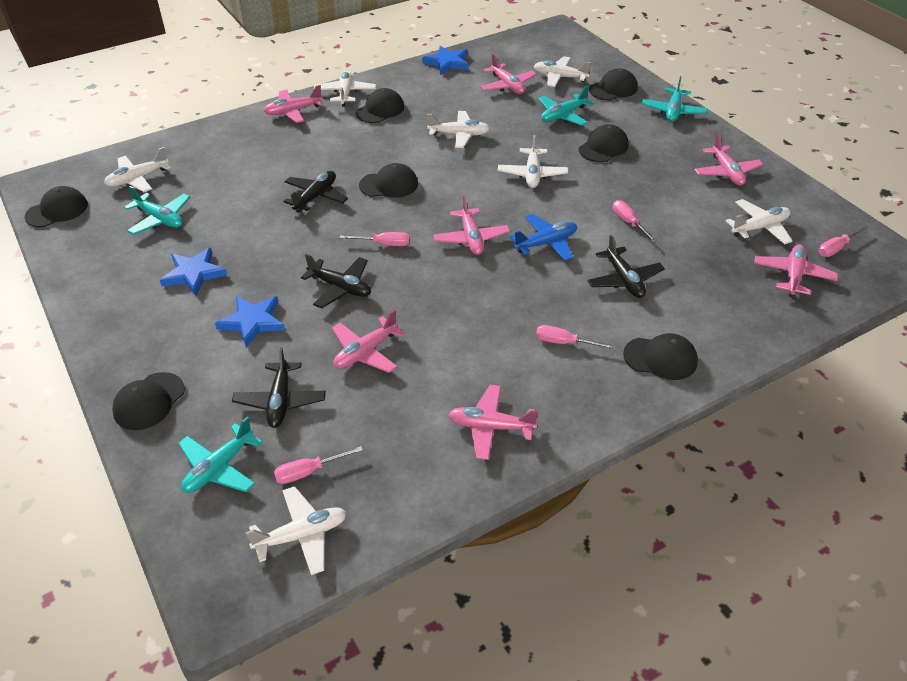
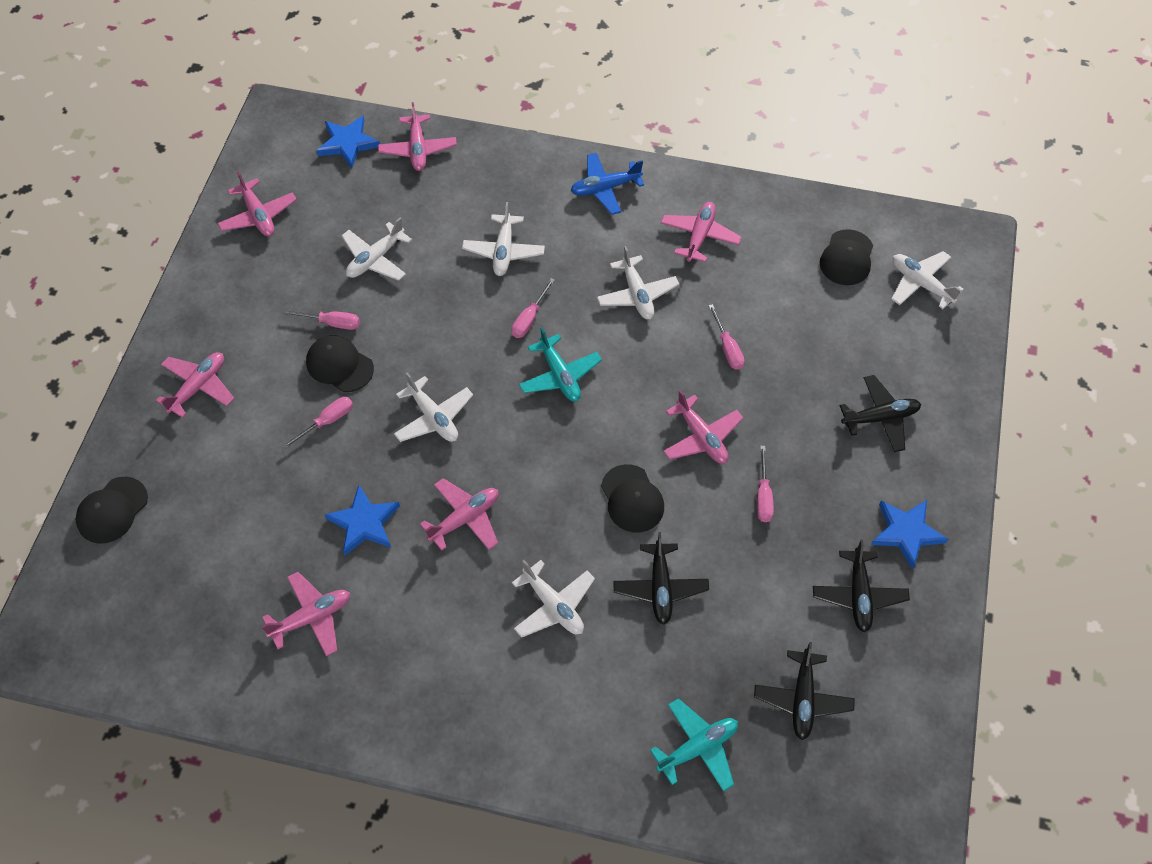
black cap: [24,186,88,227] [112,372,185,430] [356,88,404,123] [359,163,418,198] [579,124,629,162] [589,68,638,100] [623,333,698,380] = 7 -> [76,477,148,544] [306,335,374,392] [601,464,664,532] [820,229,873,285] = 4
turquoise plane: [124,186,190,235] [178,416,263,493] [538,86,594,126] [642,76,708,122] = 4 -> [519,328,602,401] [650,698,738,792] = 2
white plane: [104,147,171,192] [246,486,347,575] [314,71,376,107] [427,111,490,148] [498,135,568,188] [534,56,591,87] [726,199,792,245] = 7 -> [341,217,412,281] [394,372,473,442] [462,202,545,276] [512,560,595,638] [597,246,679,320] [892,251,964,309] = 6

